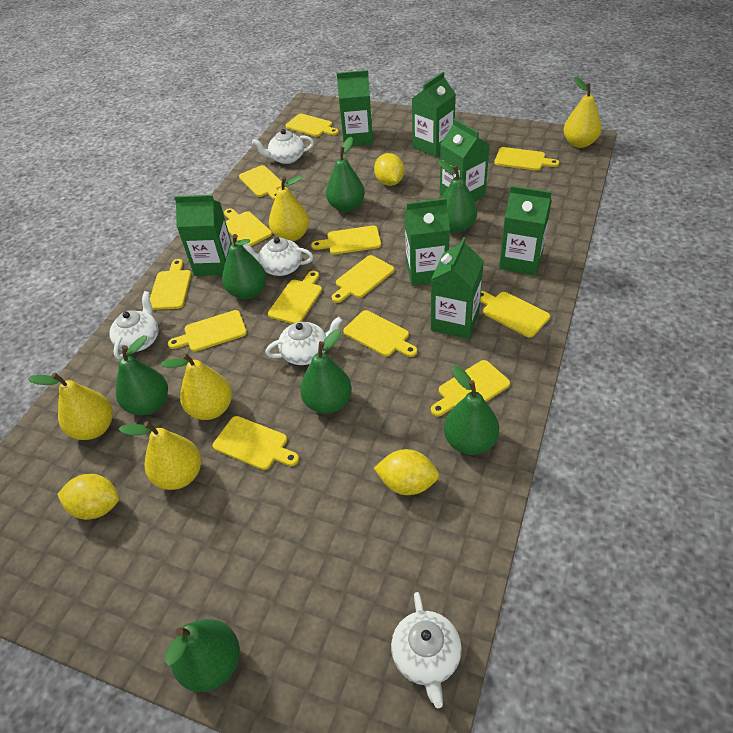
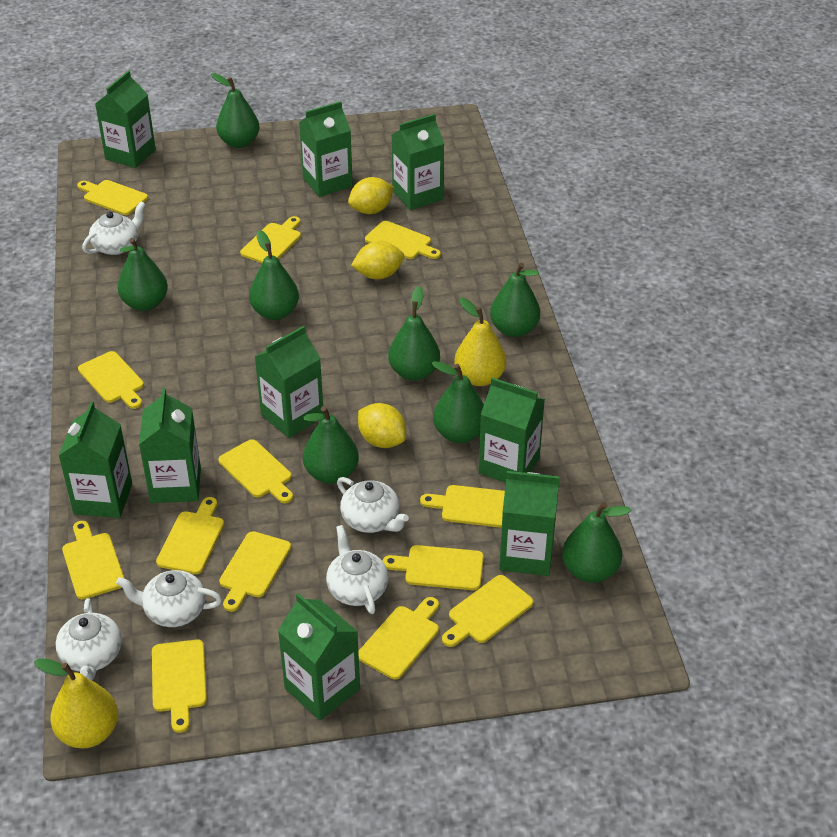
green carton: [174,195,232,276] [337,70,373,146] [404,198,450,286] [412,72,456,157] [431,237,484,339] [440,119,489,202] [499,186,552,276] = 7 -> [59,401,132,518] [95,71,156,168] [139,388,201,503] [255,326,324,438] [278,593,360,720] [299,101,353,197] [392,114,445,210] [479,378,545,483] [499,471,560,576] = 9
green pear: [116,335,168,415] [165,619,240,692] [222,234,266,299] [300,329,352,414] [326,137,365,212] [438,160,477,233] [444,366,499,455] = 7 -> [118,238,168,311] [211,73,260,148] [249,230,299,320] [303,406,359,484] [388,286,440,381] [432,361,484,443] [490,263,540,337] [562,502,631,583] = 8
yellow pear: [28,373,113,440] [118,421,201,490] [161,353,232,420] [269,175,309,241] [563,77,602,148] = 5 -> [34,658,118,749] [454,298,507,386] = 2

